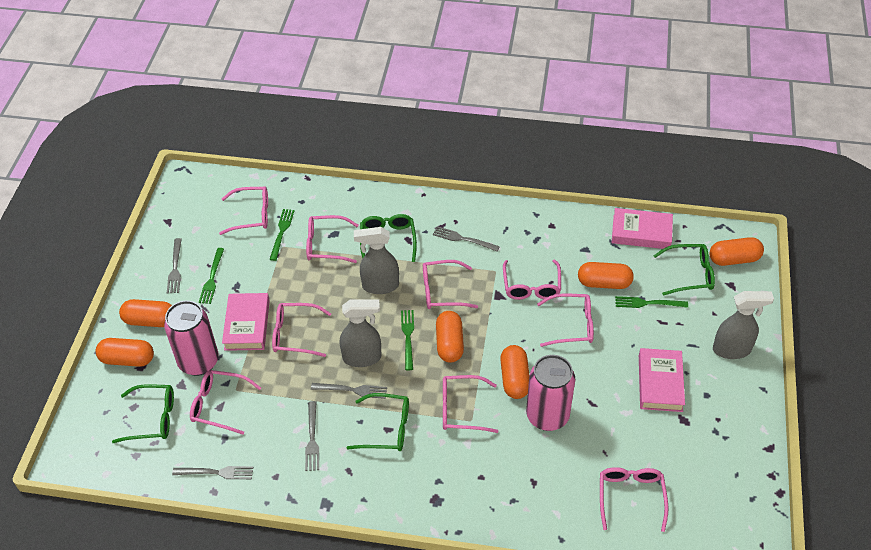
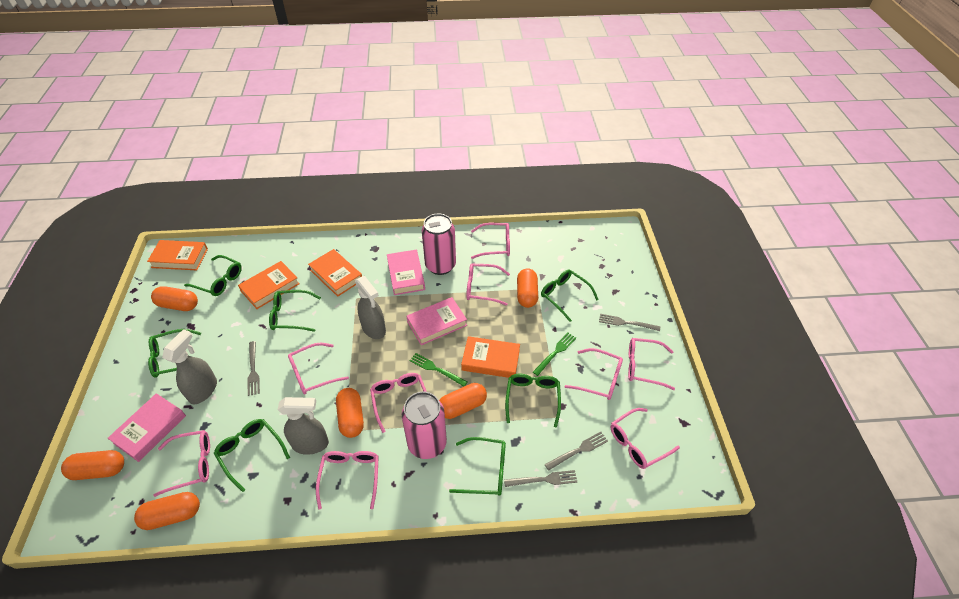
green fork: [199,248,224,304] [269,209,295,261] [401,310,414,370] [615,296,688,308] = 4 -> [409,353,467,386] [533,333,576,376] = 2
green glasses: [112,384,174,443] [347,393,409,451] [360,214,417,262] [653,244,715,296] = 4 -> [148,329,201,378] [184,255,242,296] [214,419,290,492] [269,290,321,332] [449,437,506,496] [505,374,561,427] [541,269,599,322] = 7
grey fork: [167,238,182,294] [172,466,253,479] [305,401,319,471] [311,383,387,399] [433,226,500,251] = 5 -> [247,341,260,396] [504,470,577,487] [544,432,608,471] [599,314,660,331] = 4
orange book: none = 0 -> [147,240,208,270] [238,261,300,309] [308,249,362,297] [461,336,520,378] = 4

